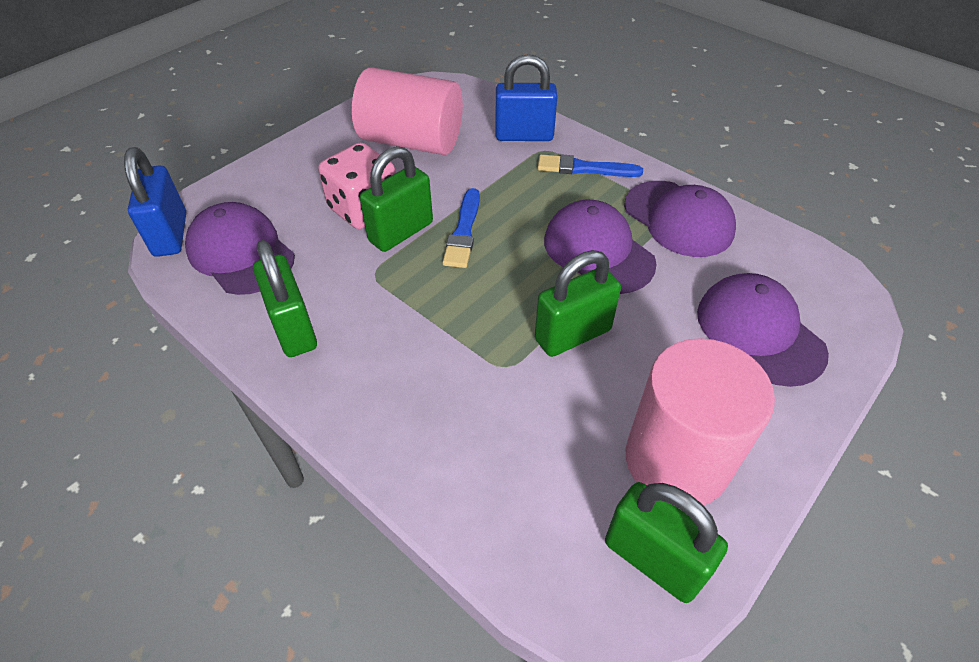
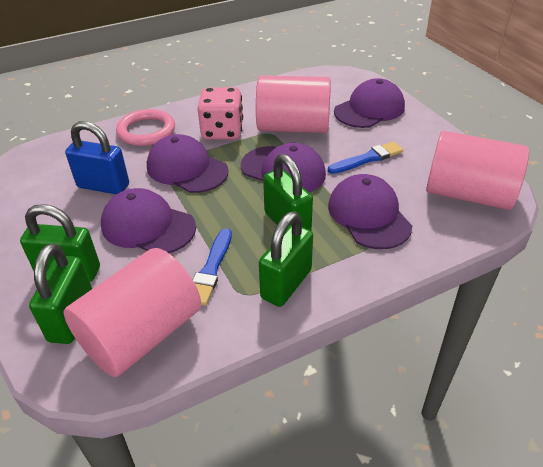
blue padlock: [124,147,186,257] [495,54,557,141] = 2 -> [65,121,129,194] = 1
pink cylinder: [352,67,463,155] [626,338,775,505] = 2 -> [64,248,201,377] [256,76,331,133] [426,131,529,210] = 3
pink ring: none = 0 -> [116,109,175,146] = 1
purple cap: [185,202,295,295] [544,200,657,294] [624,181,736,257] [697,273,829,387] = 4 -> [101,188,196,253] [147,134,228,193] [241,143,326,193] [328,174,412,249] [334,78,405,128] = 5

